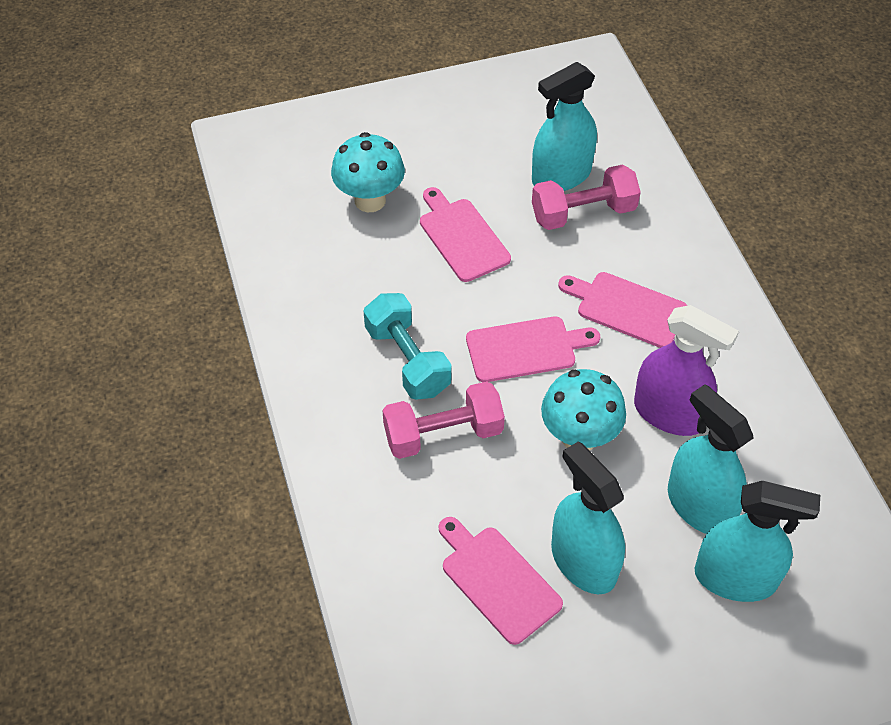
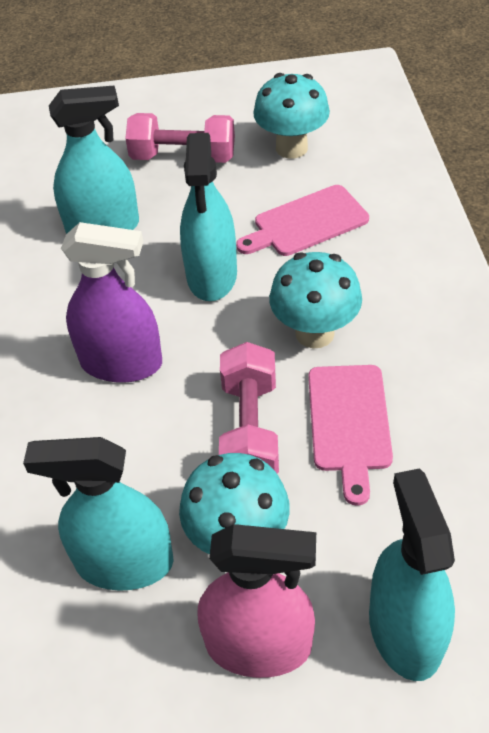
pink cutting board: [420,187,511,282] [439,517,563,645] [466,316,600,382] [558,272,688,348] = 4 -> [236,185,369,256] [308,365,393,506] = 2
pink spray bottle: none = 0 -> [197,524,316,678] = 1
turquoise dumbbell: [364,293,451,400] = 1 -> none = 0
turquoise mushroom: [331,132,405,212] [541,369,626,451] = 2 -> [179,453,290,554] [253,73,330,159] [269,252,362,349] = 3

